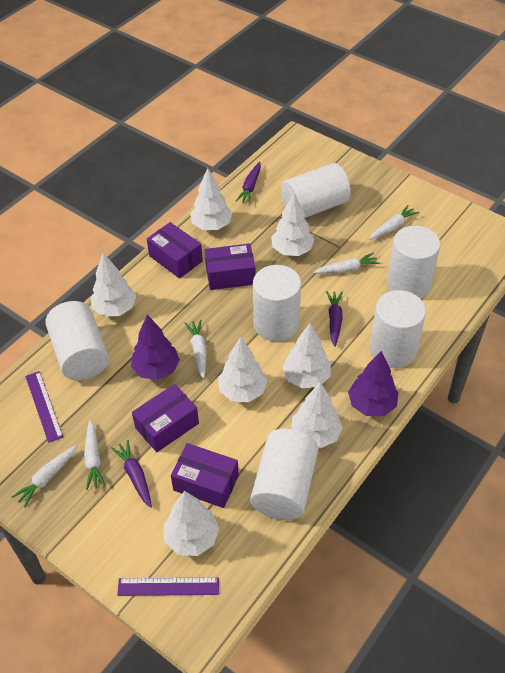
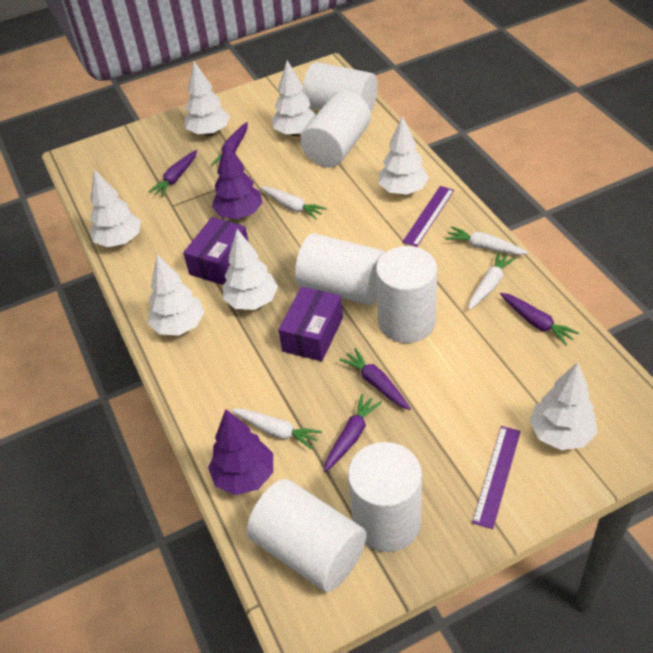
purple box: [132,384,199,452] [147,222,203,278] [171,443,239,508] [205,243,255,290] = 4 -> [183,217,248,285] [278,287,343,361] = 2
purple carrot: [111,440,152,508] [236,162,261,204] [326,291,343,347] = 3 -> [148,150,197,197] [211,122,248,165] [324,394,382,472] [339,348,411,410] [500,293,579,346] = 5
white carrot: [12,445,77,508] [84,420,106,490] [185,320,206,379] [313,252,380,274] [369,205,419,240] = 5 -> [232,409,322,450] [260,187,327,220] [445,226,528,255] [468,251,517,310] = 4

